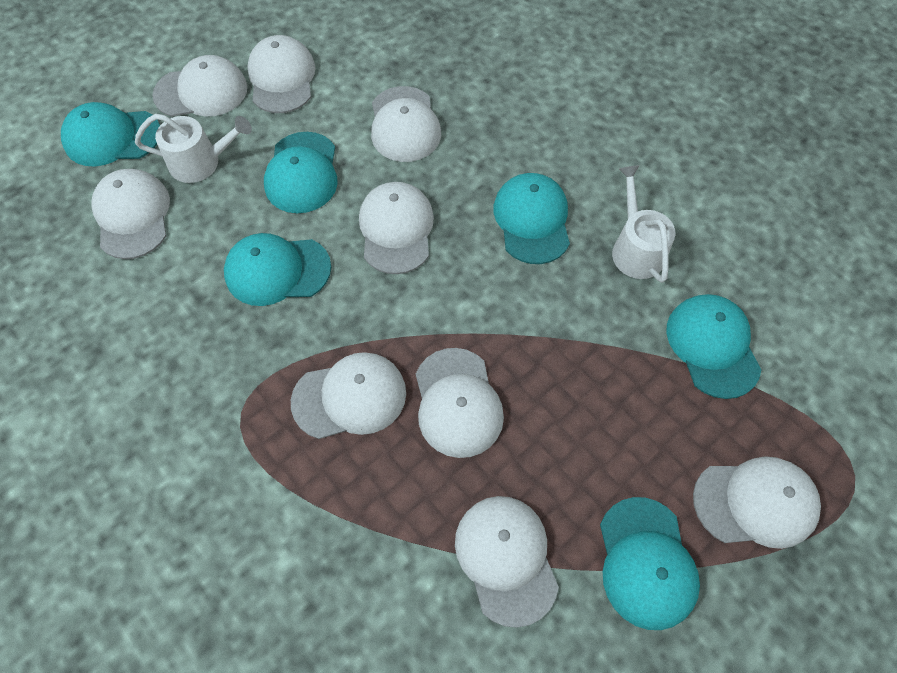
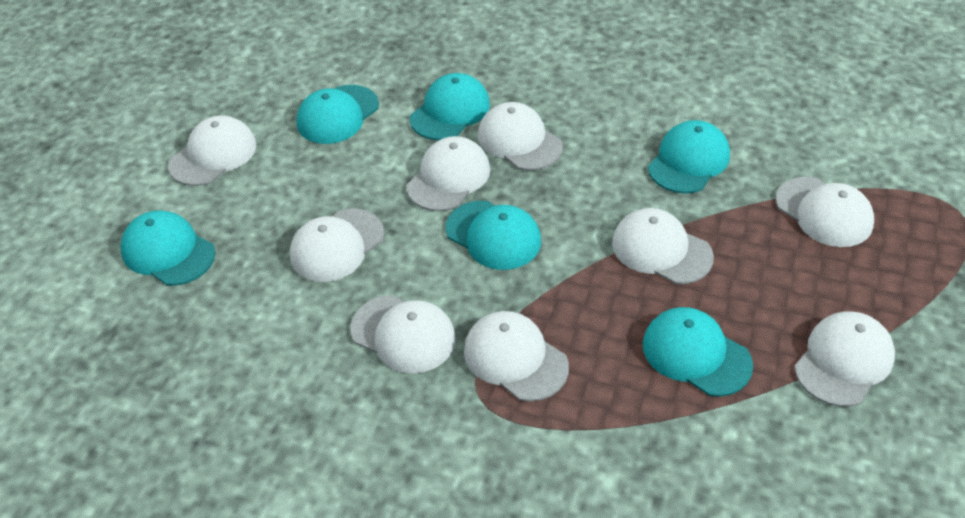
white watering can: [135,114,252,183] [612,165,675,283] = 2 -> none = 0

